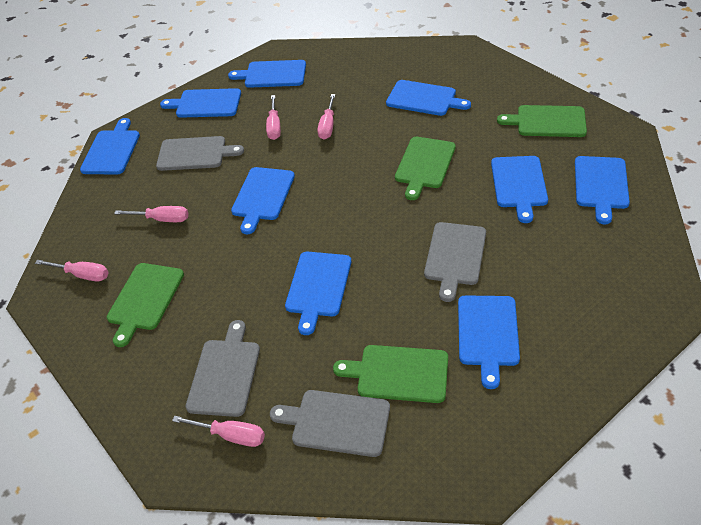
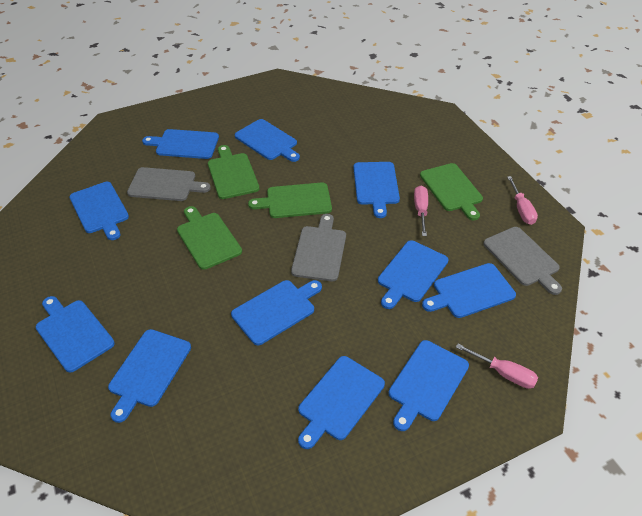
blue cutting board: [80,118,140,175] [160,88,241,118] [228,60,306,88] [231,167,295,234] [285,252,351,335] [386,80,471,116] [458,295,520,389] [491,156,548,223] [575,156,630,225] = 9 -> [36,296,115,372] [69,182,129,240] [108,329,191,423] [142,129,219,159] [231,280,322,345] [235,119,300,162] [298,356,385,449] [353,162,400,218] [378,240,448,309] [388,340,469,431] [422,263,516,318] = 11
grey cutting board: [156,136,244,171] [186,320,260,417] [270,390,390,457] [424,222,486,302] = 4 -> [127,167,211,201] [291,214,346,281] [483,227,562,295] = 3
pink screwdriver: [35,260,109,281] [114,206,188,222] [172,416,265,447] [266,95,281,140] [317,94,335,140] = 5 -> [414,186,428,236] [456,344,538,389] [507,176,538,225] = 3

